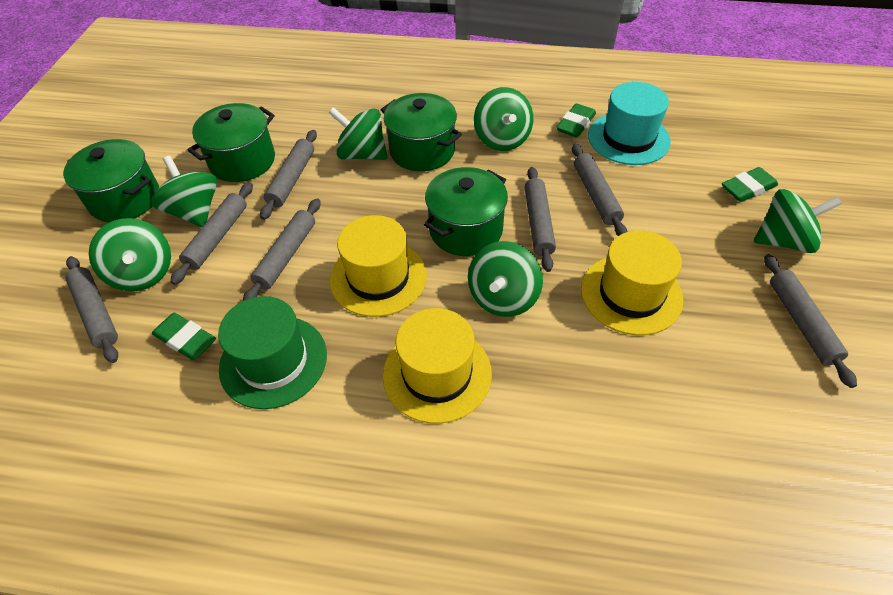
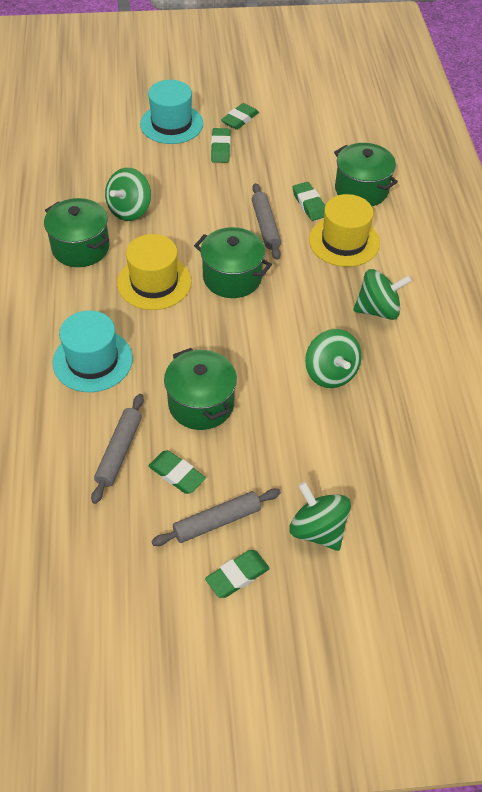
green eraser: [152,313,216,360] [556,103,596,138] [722,167,778,202] = 3 -> [148,450,206,494] [205,550,270,598] [211,128,231,163] [221,103,259,130] [292,182,325,221] = 5
green hat: [218,296,327,409] = 1 -> none = 0
green spinning top: [89,218,171,291] [151,156,218,228] [329,107,387,160] [468,241,543,317] [474,87,533,151] [754,189,842,253] = 6 -> [105,168,151,221] [289,482,351,551] [305,329,361,388] [353,269,412,320] = 4
grey rolling pin: [65,256,118,363] [170,182,253,285] [243,198,321,301] [260,130,317,220] [524,167,556,272] [572,144,627,236] [764,254,857,388] = 7 -> [91,394,144,504] [151,488,281,546] [252,183,281,260] = 3
turquoise hat: [588,82,671,165] = 1 -> [52,310,133,392] [140,80,203,144] = 2
yellow hat: [330,215,427,317] [383,308,492,423] [581,230,683,335] = 3 -> [117,234,191,310] [309,194,380,267] = 2

